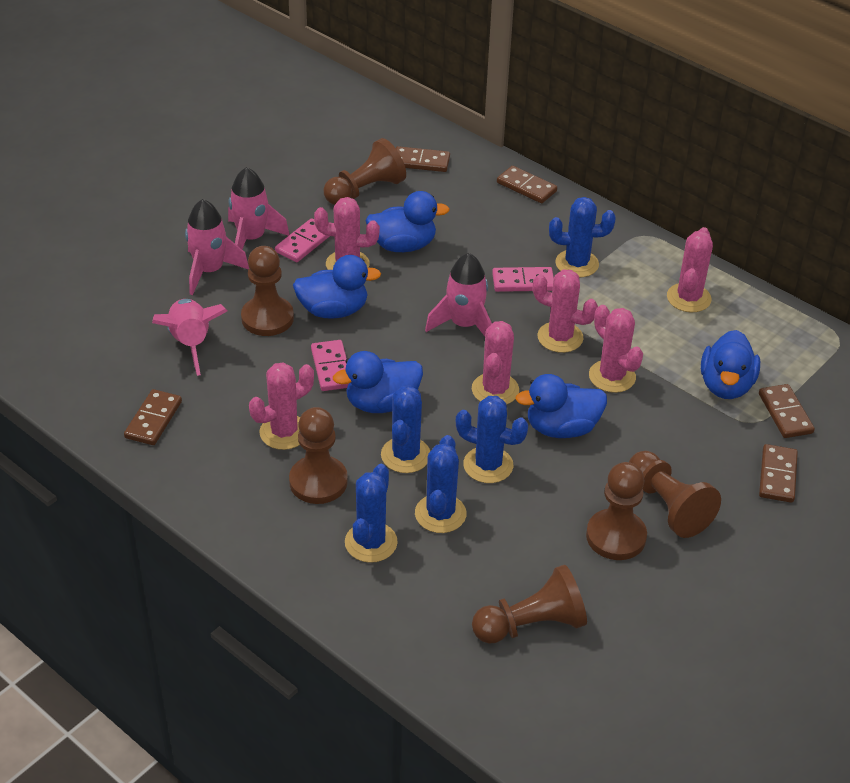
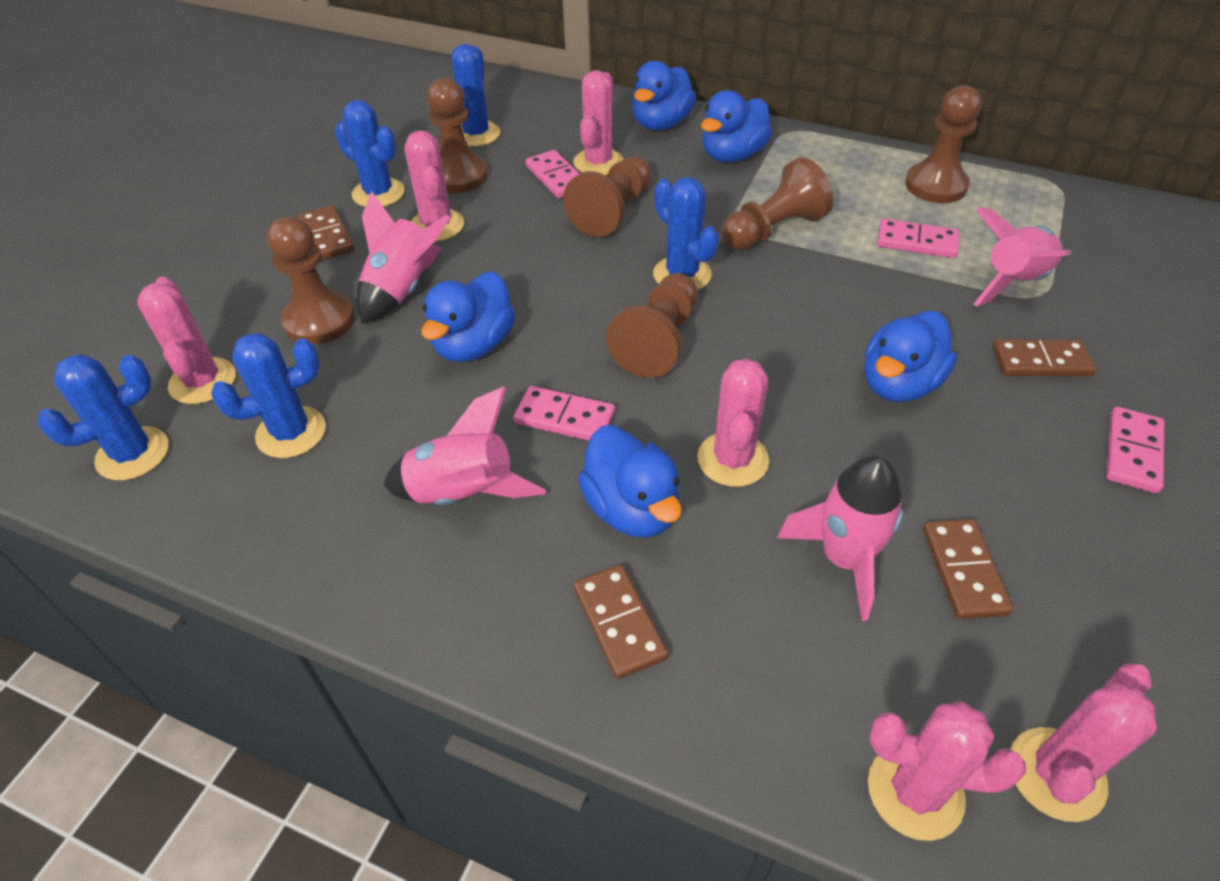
brown domino: [124,389,182,445] [396,146,450,172] [497,166,557,203] [759,384,815,438] [759,444,798,503] = 5 -> [299,206,354,261] [574,564,668,679] [923,519,1013,619] [993,339,1096,376] = 4
pink domino: [275,218,330,262] [311,340,348,391] [492,267,554,292] = 3 -> [514,386,615,441] [526,150,579,198] [877,219,959,258] [1106,407,1164,493] = 4

